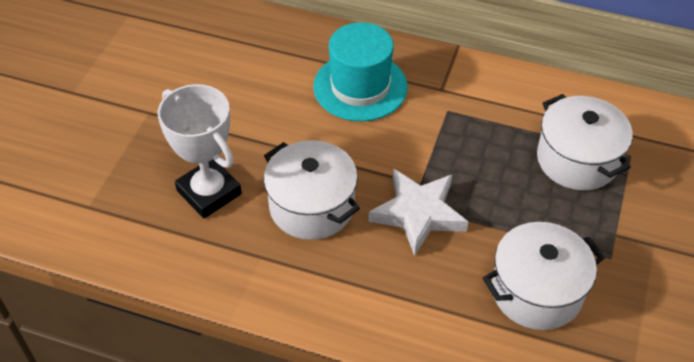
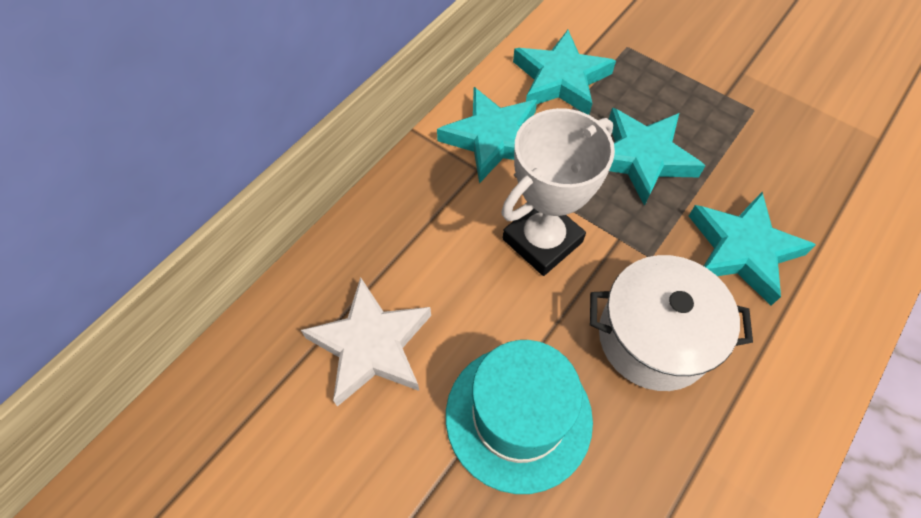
turquoise star: none = 0 -> [437,87,537,184] [513,30,616,115] [609,108,705,206] [689,192,816,306] = 4
white pot: [264,140,360,240] [483,222,604,330] [537,94,633,190] = 3 -> [590,255,753,391] = 1

